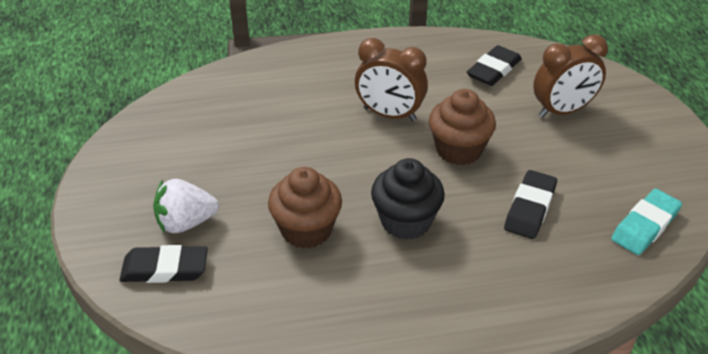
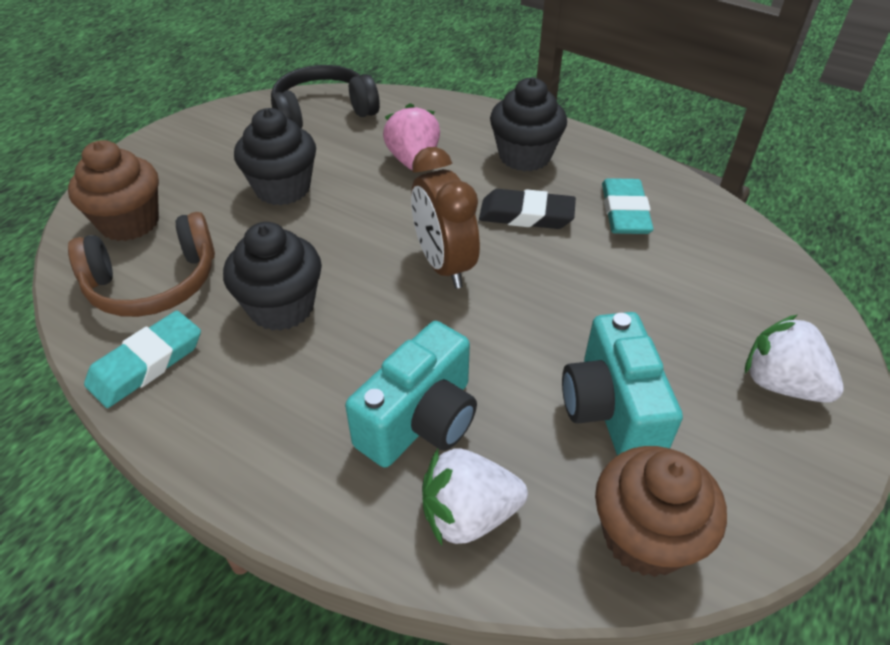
black cupcake: [371,158,445,240] = 1 -> [223,222,322,331] [234,108,316,205] [490,77,567,171] = 3
black eraser: [119,245,208,283] [467,45,522,86] [504,170,557,239] = 3 -> [479,189,576,229] = 1
black headphones: none = 0 -> [271,65,380,129] = 1
brown clock: [355,38,428,121] [533,34,608,118] = 2 -> [411,147,480,288] = 1
brown headphones: none = 0 -> [68,212,215,317] = 1
pink strawberry: none = 0 -> [383,103,440,170] = 1
turquoise camera: none = 0 -> [345,321,477,468] [562,312,683,456] = 2
turquoise eraser: [611,189,682,255] = 1 -> [84,311,201,408] [602,178,654,234] = 2
white strawberry: [153,179,219,233] = 1 -> [422,448,528,545] [745,315,844,403] = 2

